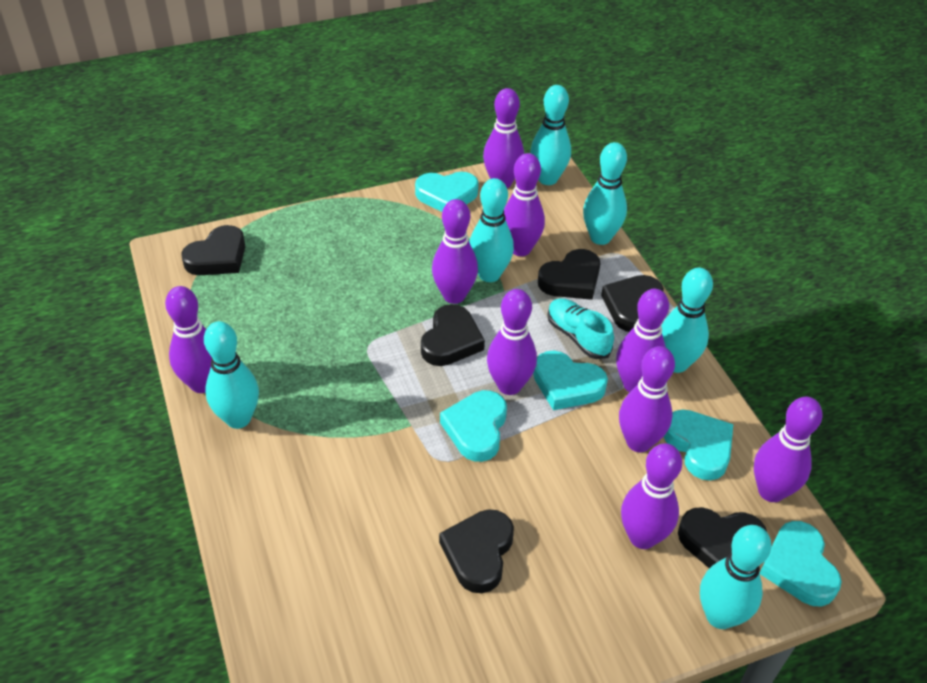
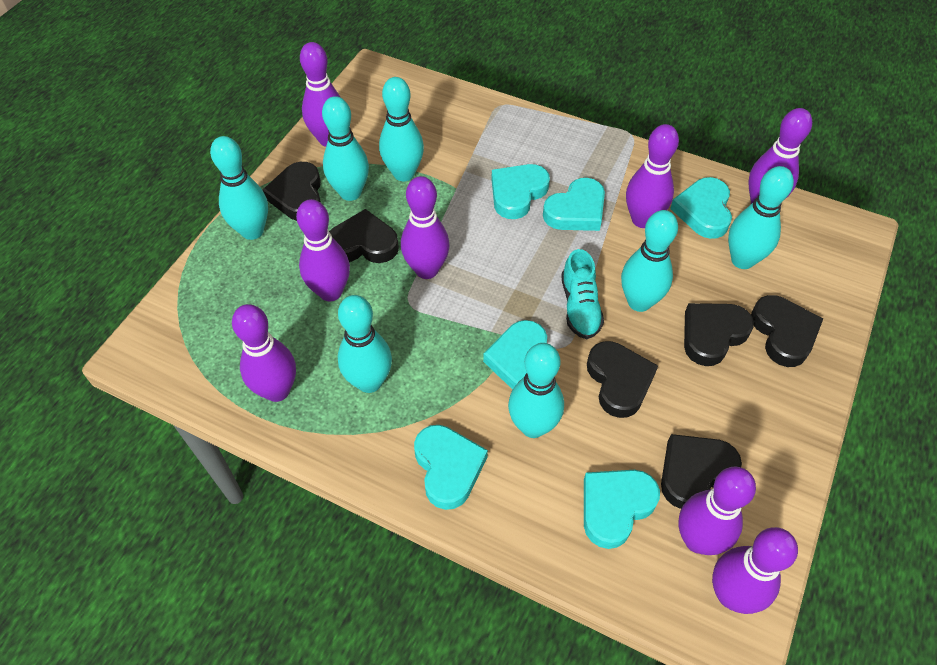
purple bowling pin: [165,286,211,393] [432,199,478,304] [483,88,524,188] [487,289,537,395] [504,153,545,256] [616,289,669,392] [619,346,675,452] [621,443,682,549] [754,397,823,502] = 9 -> [232,304,296,402] [296,199,350,301] [300,42,340,147] [401,176,450,279] [626,124,679,228] [679,467,756,555] [712,527,798,614] [748,108,812,204] = 8
turquoise bowling pin: [204,321,259,429] [469,178,514,282] [530,85,571,185] [583,142,627,245] [661,268,713,373] [700,525,772,629] = 6 -> [210,136,268,240] [322,96,369,201] [338,295,392,393] [379,77,424,181] [508,343,564,438] [621,210,678,312] [728,166,794,269] = 7
turquoise heart: [415,172,479,212] [440,390,507,462] [533,351,608,410] [664,409,733,480] [760,521,842,607] = 5 -> [414,425,488,510] [483,320,547,390] [491,164,550,219] [543,178,605,231] [584,470,660,549] [670,177,732,239] = 6

